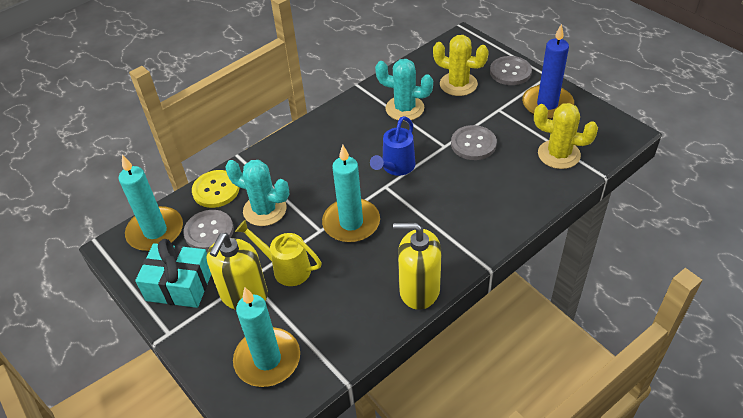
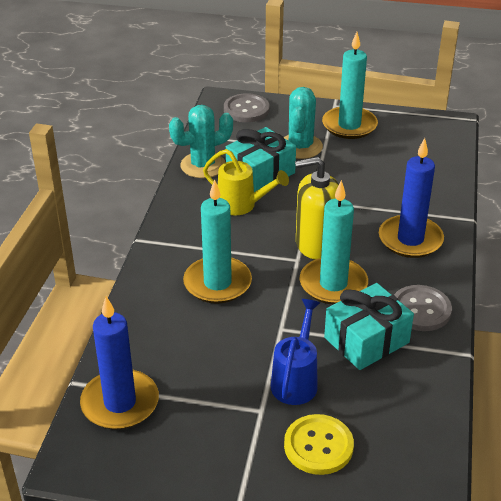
blue candle: [522,24,574,119] = 1 -> [80,296,159,430] [379,138,444,258] = 2
grey button: [183,210,234,251] [451,125,497,160] [490,56,532,85] = 3 -> [224,93,270,122] [394,285,452,331] = 2
turquoise gift: [135,239,211,308] = 1 -> [226,127,296,192] [324,283,414,370] = 2
yellow cactus: [433,35,489,96] [534,103,598,169] = 2 -> none = 0
yellow soap dispenser: [206,233,268,310] [393,223,442,310] = 2 -> [295,157,339,260] = 1

